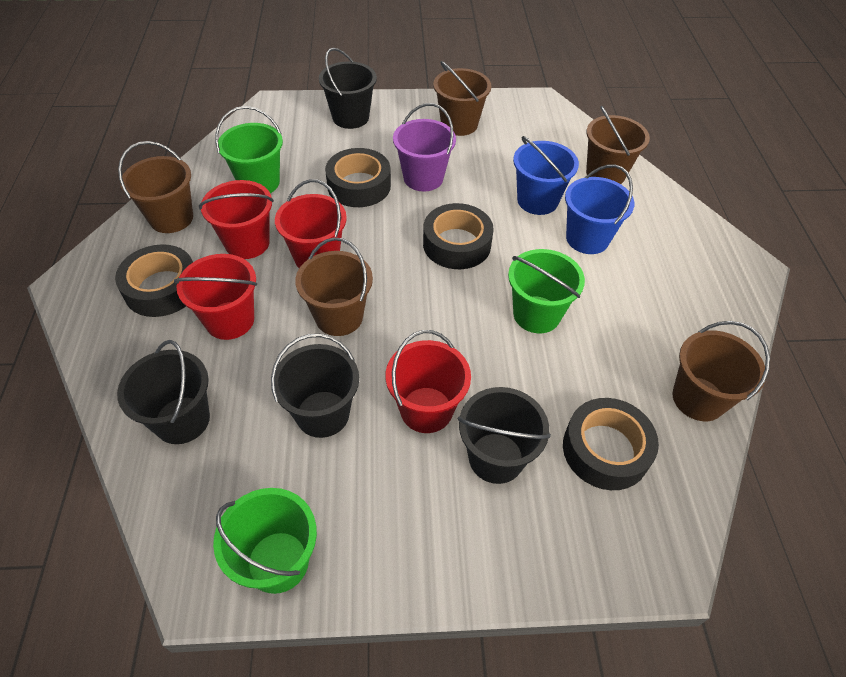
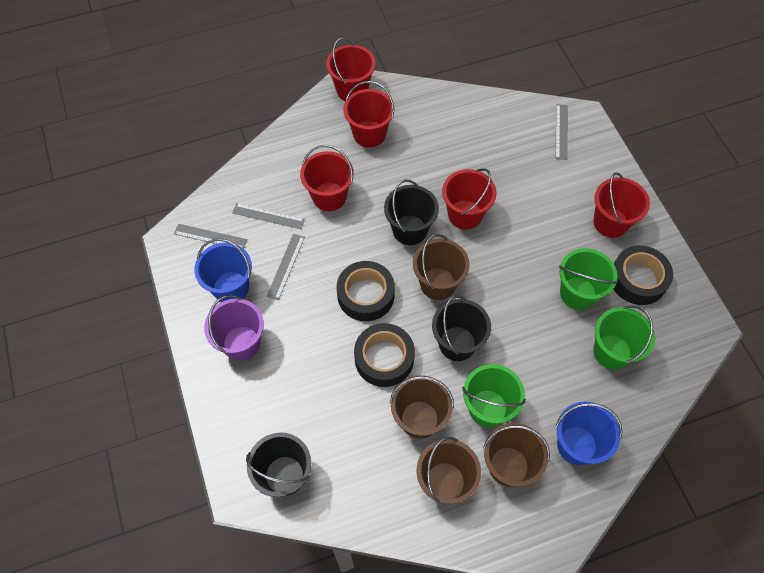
black bucket: [117,340,210,444] [271,334,359,438] [319,48,377,129] [458,387,551,484] = 4 -> [246,433,311,497] [384,180,439,245] [432,295,491,361] = 3
black tape: [115,244,193,317] [325,148,391,207] [423,203,494,269] [563,398,659,490] = 4 -> [337,261,395,321] [354,323,415,387] [614,245,673,305] = 3
brown bucket: [118,141,193,233] [295,237,373,336] [433,61,491,136] [586,105,650,184] [672,321,770,421] = 5 -> [390,376,454,439] [413,234,470,300] [417,437,481,504] [483,423,550,487] = 4
grey ruler: none = 0 -> [174,224,247,249] [232,203,305,229] [267,234,305,300] [556,104,568,160] = 4
red bucket: [174,254,257,340] [199,180,274,259] [275,179,347,268] [386,330,471,433] = 4 -> [300,145,354,211] [326,38,376,101] [344,81,395,148] [442,168,497,230] [593,172,650,238] = 5

